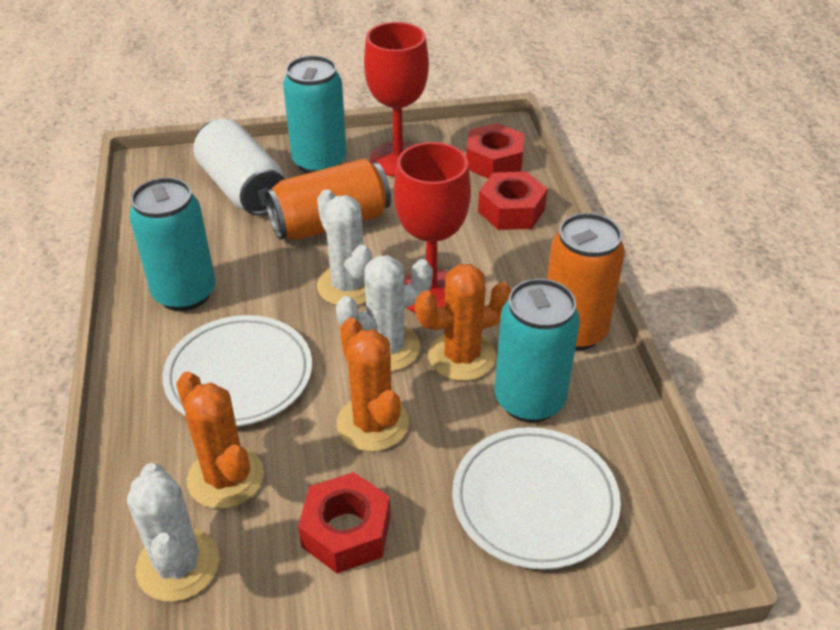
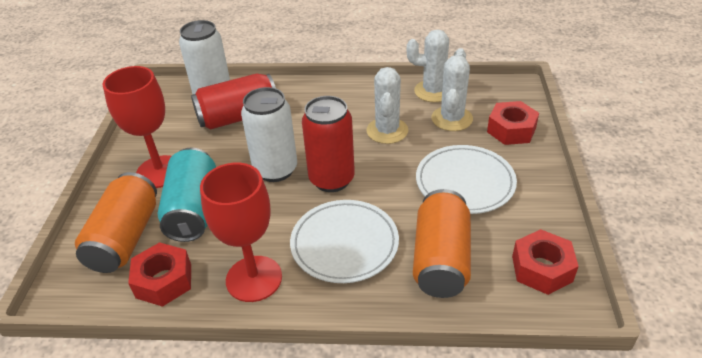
orange cactus: [176,372,264,509] [337,318,409,452] [415,264,512,381] = 3 -> none = 0
red can: none = 0 -> [191,73,276,130] [302,96,355,192] = 2
turquoise can: [129,177,216,311] [283,56,347,173] [495,279,580,423] = 3 -> [158,148,216,242] = 1
white can: [193,119,285,215] = 1 -> [179,20,230,94] [241,87,297,182] = 2

